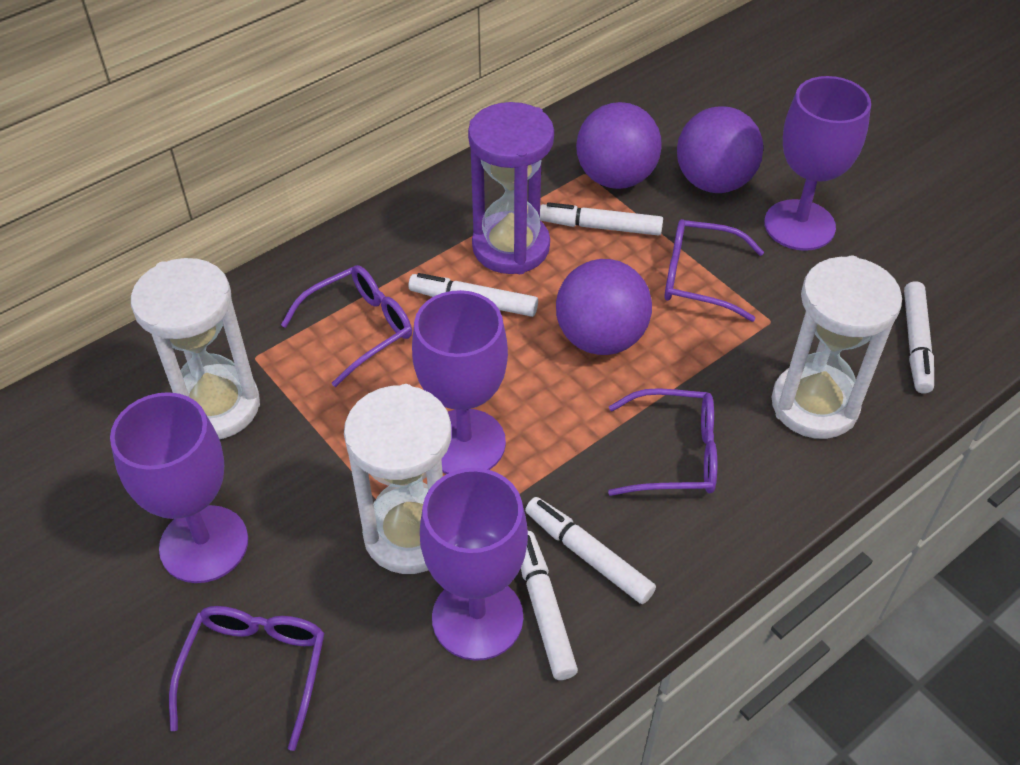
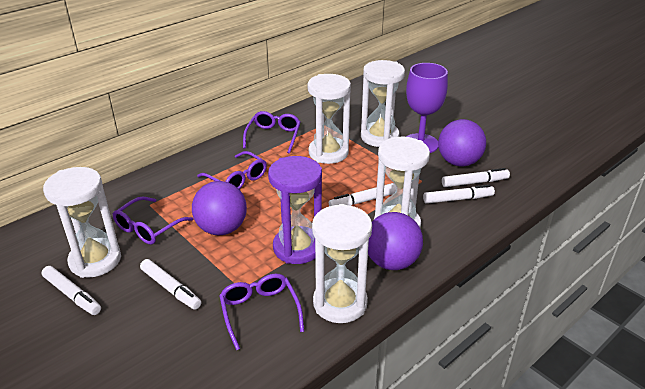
purple goblet: [110,392,248,583] [412,290,508,474] [420,468,528,661] [764,76,871,251] = 4 -> [406,63,448,153] = 1
white hourglass: [131,258,260,439] [344,384,451,574] [772,256,902,439] = 3 -> [43,167,121,278] [308,74,351,164] [312,204,372,323] [361,60,405,147] [374,137,430,228] = 5

